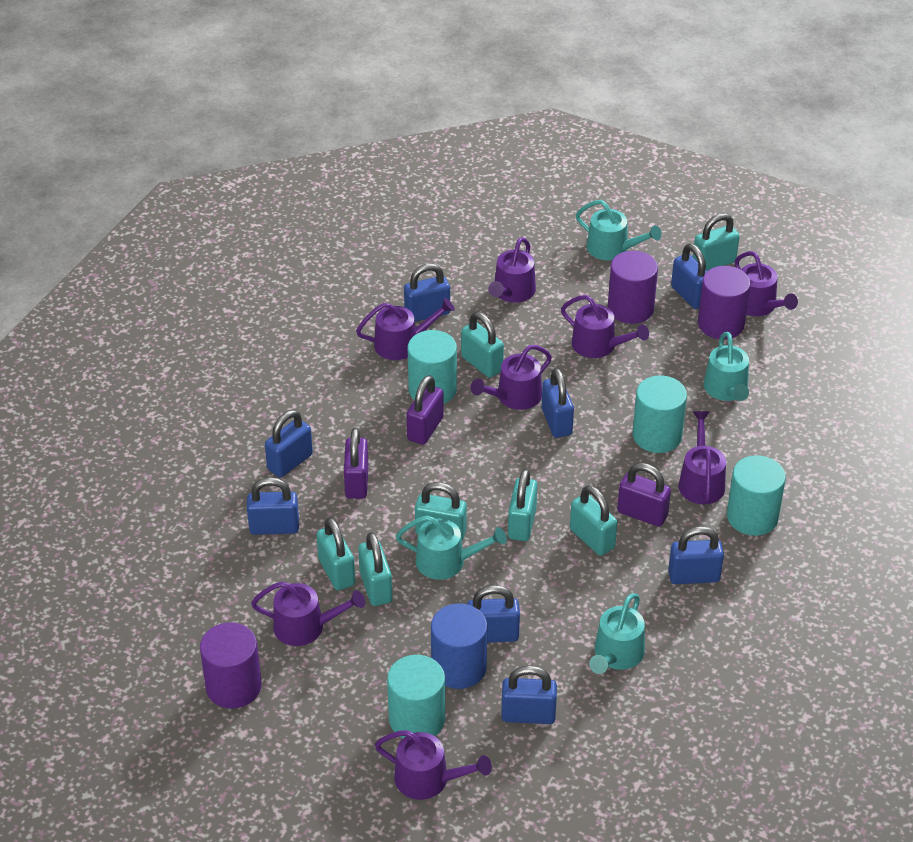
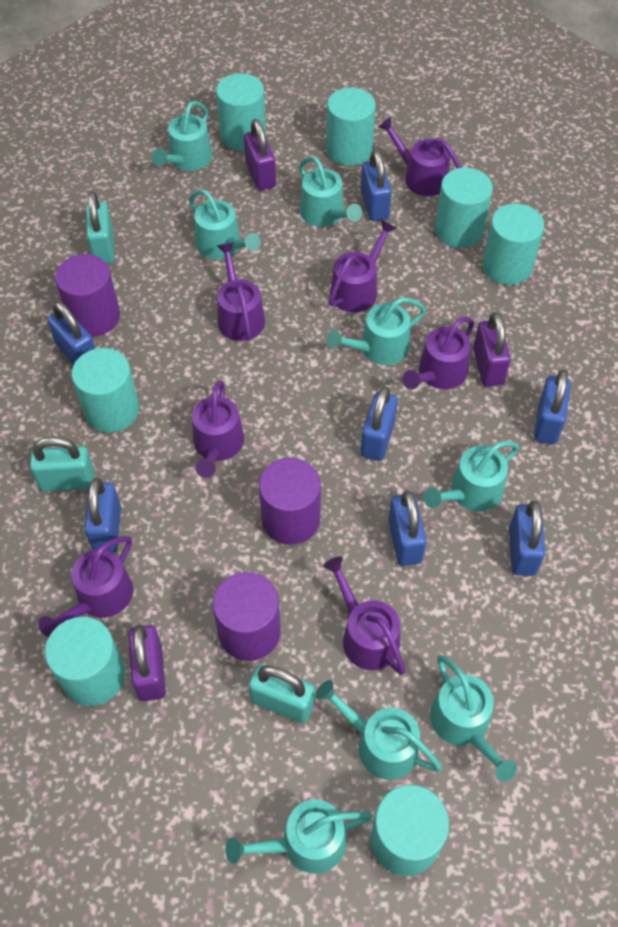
blue cylinder: [431,603,487,689] = 1 -> none = 0
blue padlock: [247,477,299,535] [265,410,313,478] [404,263,450,322] [467,585,520,643] [501,665,557,724] [542,368,574,438] [668,526,724,584] [671,244,707,309] = 8 -> [47,301,95,364] [85,478,121,553] [360,149,392,221] [361,386,398,461] [388,490,427,566] [509,500,545,576] [534,370,571,444] = 7
purple watering can: [251,582,365,646] [356,298,455,360] [375,730,492,800] [471,345,552,410] [488,237,536,303] [561,295,649,358] [679,411,726,504] [735,251,798,316] = 8 -> [38,536,133,637] [192,380,244,478] [217,242,265,341] [323,556,406,675] [329,220,396,312] [378,117,462,196] [402,317,474,389] = 7
turquoise cylinder: [387,655,445,738] [408,330,457,404] [633,376,687,453] [727,455,786,536] = 4 -> [45,617,125,706] [72,348,139,433] [216,73,266,151] [326,88,376,166] [371,785,449,876] [435,168,493,248] [482,204,544,285] = 7
turquoise padlock: [317,517,355,590] [358,532,392,606] [415,482,467,541] [461,312,504,378] [508,469,537,541] [570,485,617,556] [693,213,740,271] = 7 -> [30,436,95,491] [86,192,115,263] [249,664,315,723] = 3
turquoise watering can: [396,516,507,580] [576,200,662,260] [589,593,645,674] [703,332,749,401] = 4 -> [152,101,212,171] [189,189,261,259] [225,799,372,874] [299,156,362,227] [316,680,442,780] [326,298,426,365] [423,441,519,512] [430,655,517,781] = 8

